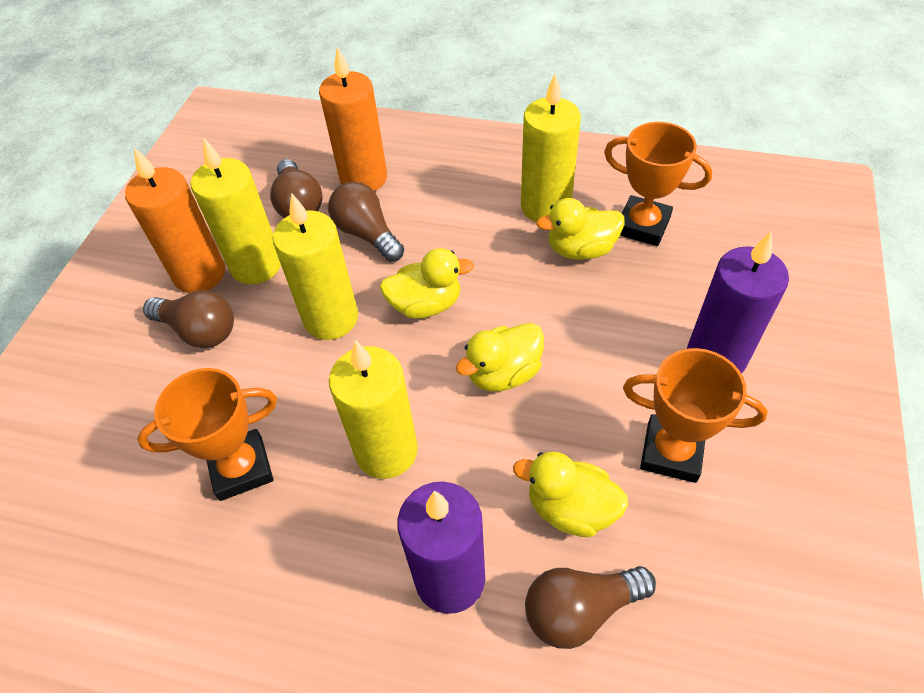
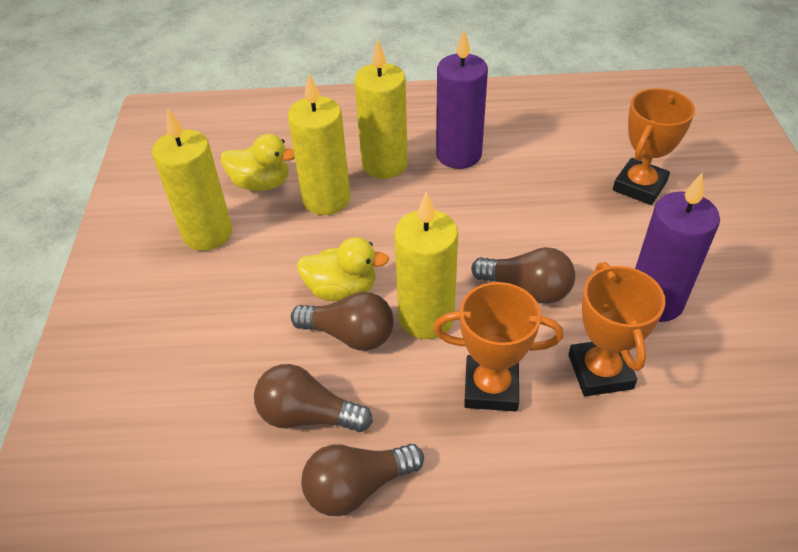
orange candle: [125,148,225,293] [319,47,387,191] = 2 -> none = 0
yellow duck: [380,248,474,319] [456,323,544,392] [513,451,628,537] [536,198,624,260] = 4 -> [221,134,295,191] [297,237,389,301] = 2

